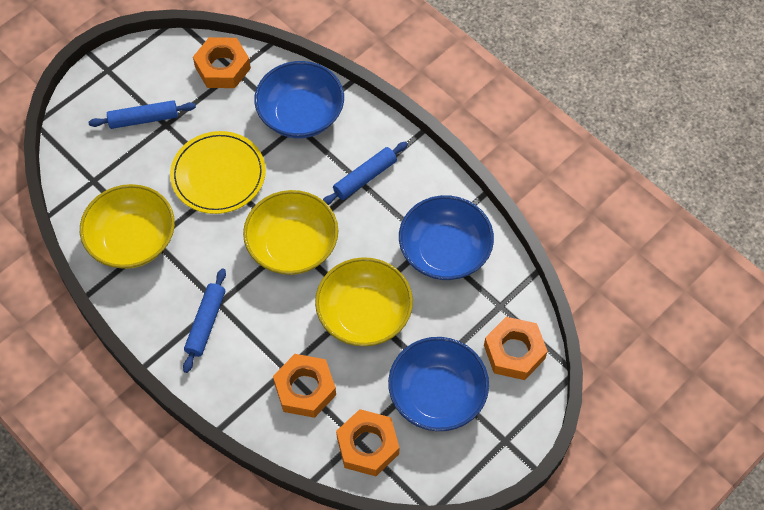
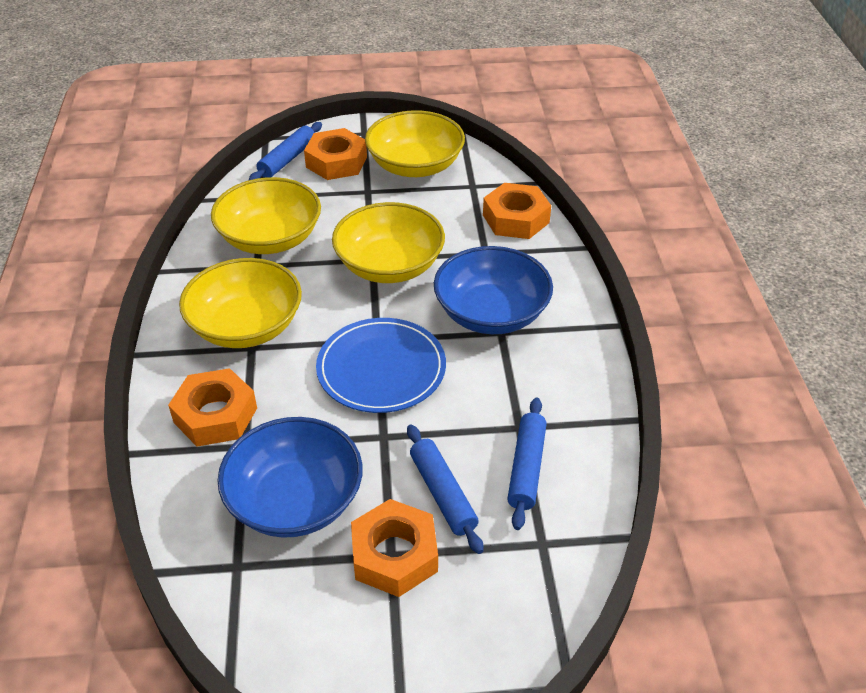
blue bowl: [254,61,344,138] [388,337,489,431] [399,195,494,280] = 3 -> [217,417,363,538] [434,246,553,334] = 2
blue plate: none = 0 -> [316,318,446,413] = 1
yellow bowl: [80,184,175,269] [243,190,338,275] [315,257,413,347] = 3 -> [179,258,302,348] [211,177,321,254] [332,202,445,283] [365,110,465,177] = 4
yellow plate: [170,131,266,214] = 1 -> none = 0

